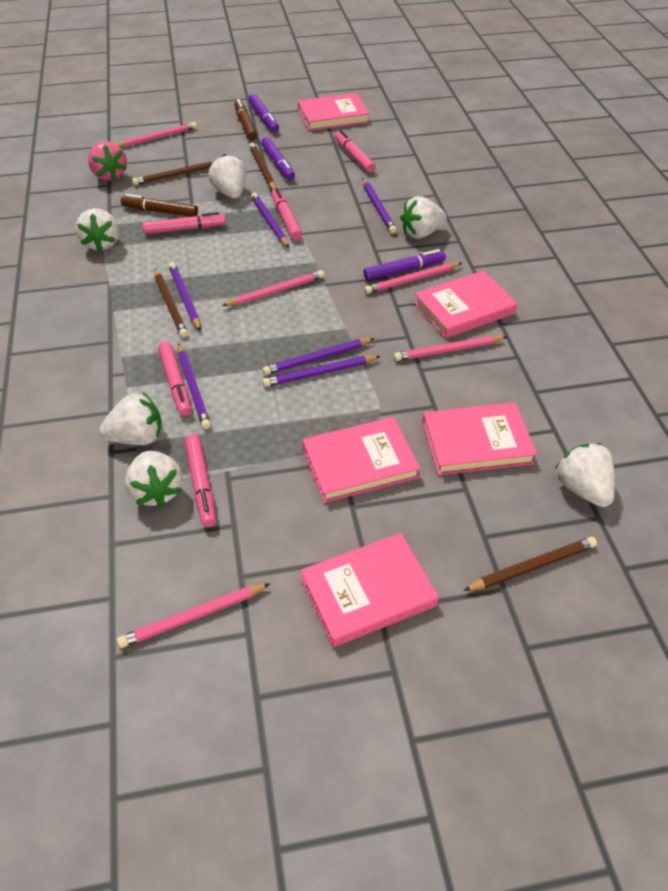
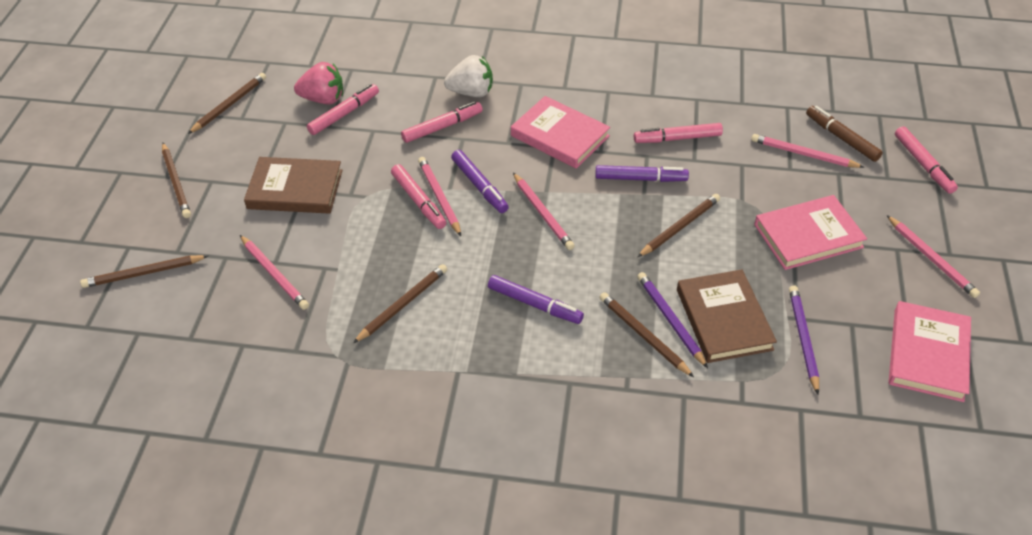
brown book: none = 0 -> [244,157,342,214] [677,269,777,363] = 2
brown marker: [121,194,198,217] [234,99,257,140] = 2 -> [806,106,883,162] = 1
brown pencil: [132,161,214,185] [154,269,188,338] [249,143,276,190] [463,537,597,591] = 4 -> [80,255,208,288] [162,143,191,218] [188,73,266,134] [353,264,447,343] [599,292,694,377] [638,194,720,257] = 6
pink book: [298,93,370,131] [300,533,439,647] [302,417,421,503] [414,270,518,338] [422,402,537,475] = 5 -> [511,96,610,169] [754,195,867,270] [889,301,971,402] = 3
purple pencil: [168,262,201,331] [178,343,211,429] [251,192,289,248] [262,338,375,375] [263,356,381,387] [362,179,397,234] = 6 -> [637,272,708,368] [789,285,819,394] = 2
white strawberry: [76,208,119,252] [99,393,162,445] [125,450,183,507] [208,154,246,199] [400,196,447,239] [555,443,615,507] = 6 -> [444,55,493,97] = 1

